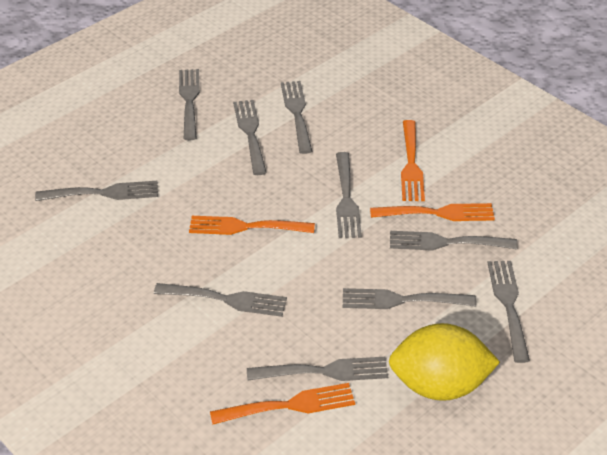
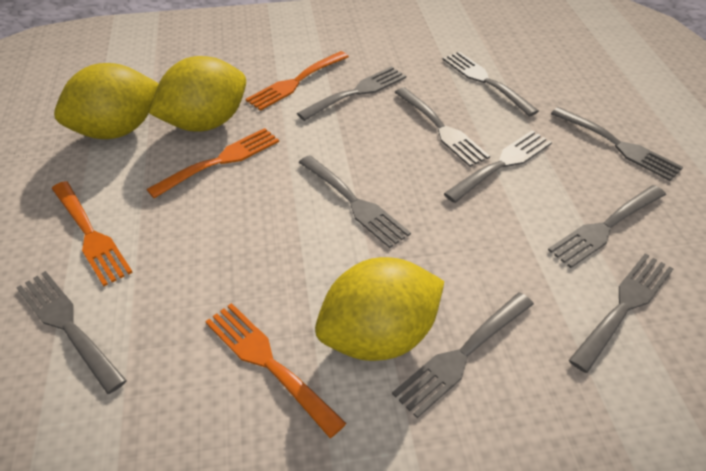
yellow lemon: [389,323,500,401] = 1 -> [54,63,159,139] [149,56,246,132] [315,257,444,361] = 3

